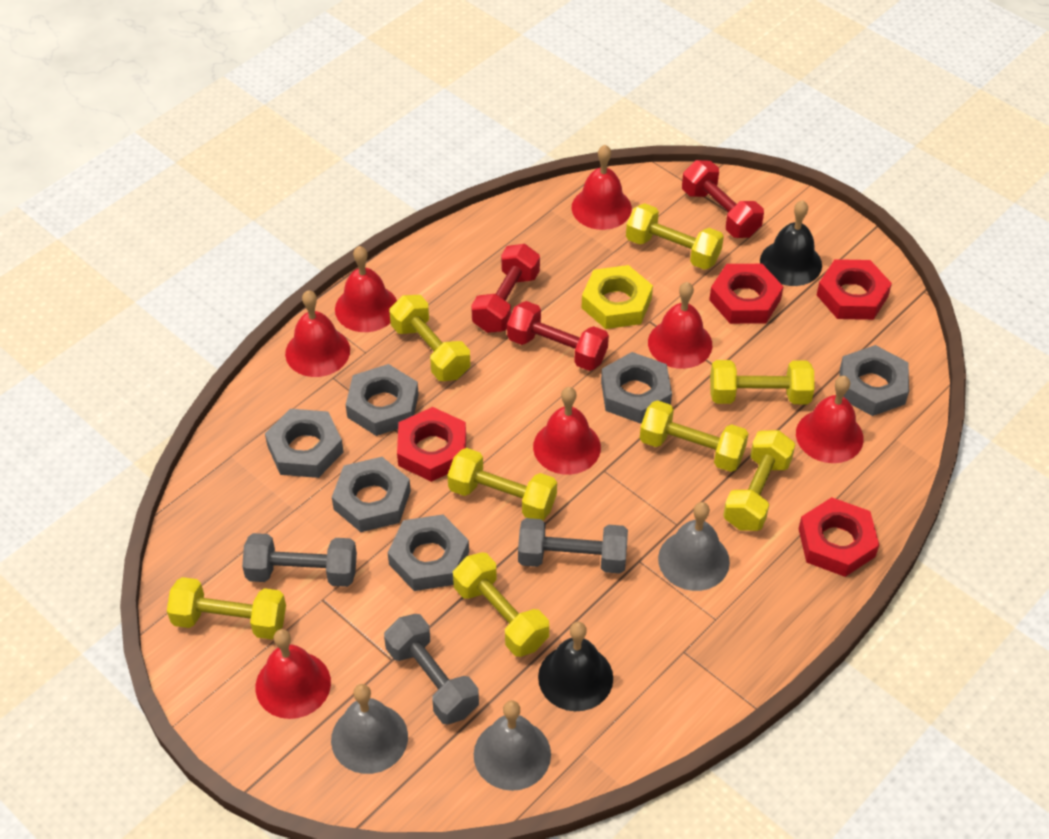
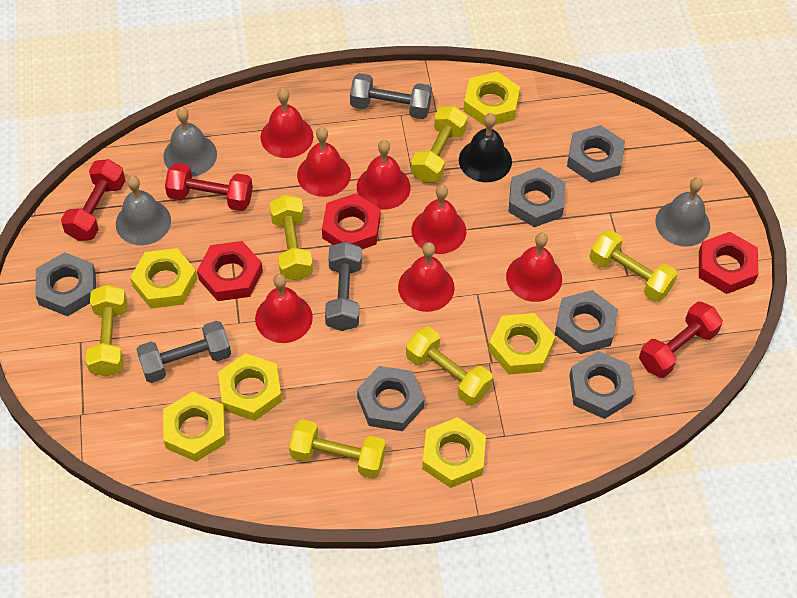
black bell: [538,622,613,711] [760,200,822,286] = 2 -> [459,113,512,182] = 1
red nut: [397,407,466,482] [709,264,784,324] [799,497,879,577] [817,259,892,320] = 4 -> [197,241,263,301] [322,193,381,249] [699,232,758,294] = 3
yellow dumbbell: [167,577,286,639] [389,295,470,381] [447,448,557,520] [453,552,549,657] [626,203,724,270] [640,400,749,472] [710,360,815,404] [723,430,795,531] = 8 -> [85,285,127,377] [270,195,313,281] [289,419,386,479] [406,327,493,405] [411,106,468,183] [590,230,678,302] = 6
yellow nut: [581,265,653,329] = 1 -> [130,248,197,308] [163,392,226,462] [218,353,282,421] [422,417,486,488] [464,72,520,127] [488,313,555,374] = 6

